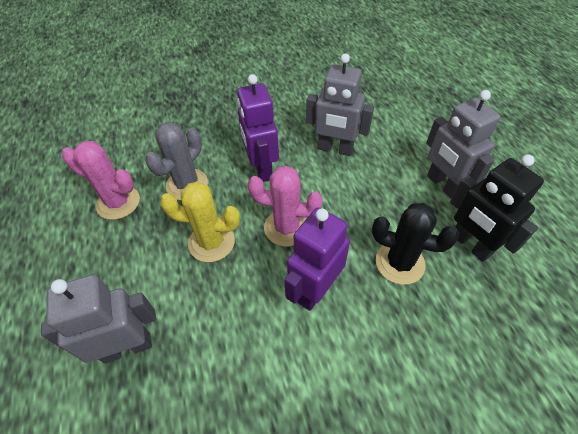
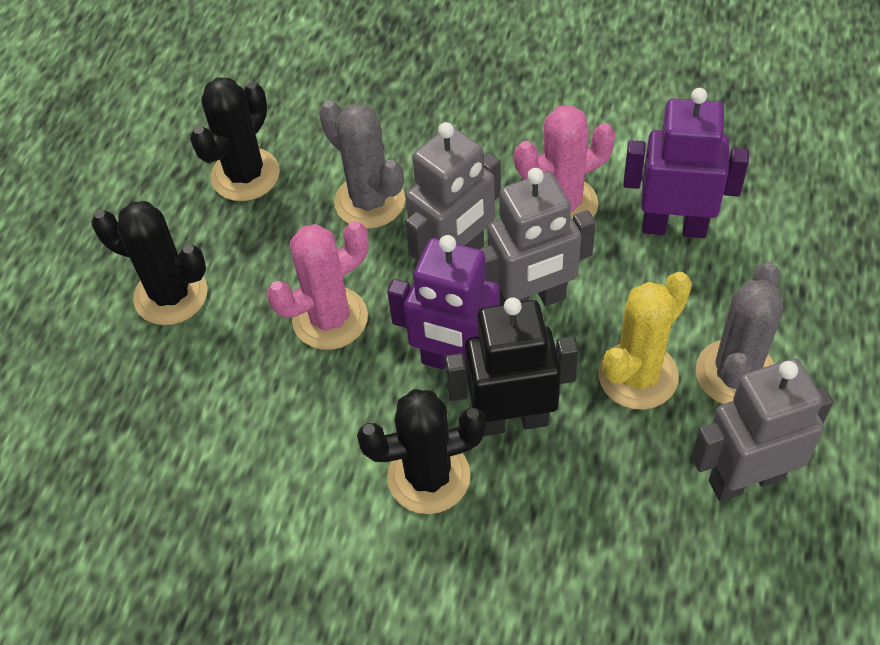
black cactus: [372,203,459,285] = 1 -> [91,201,208,325] [190,77,280,201] [357,389,486,514] = 3
grey cactus: [145,122,208,201] = 1 -> [319,100,405,229] [696,262,783,404] = 2

